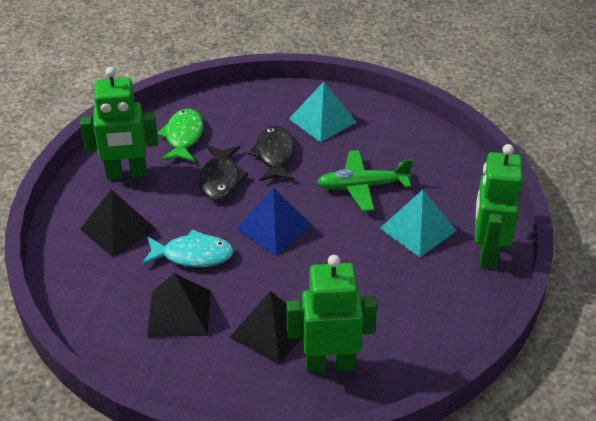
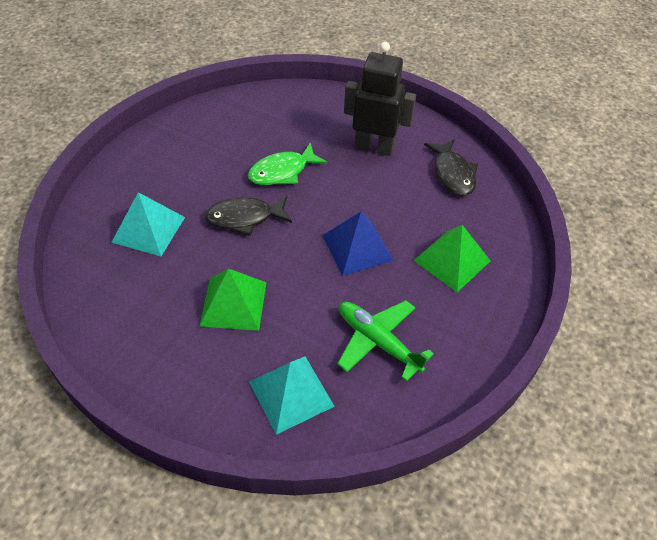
black pyramid: [80,189,157,257] [147,273,210,337] [230,291,303,365] = 3 -> none = 0
black robot: none = 0 -> [344,42,416,156] = 1
green pyramid: none = 0 -> [200,269,267,331] [413,225,490,292] = 2
green robot: [80,67,158,180] [287,255,377,373] [475,144,523,269] = 3 -> none = 0
turquoise fish: [142,229,234,267] = 1 -> none = 0

